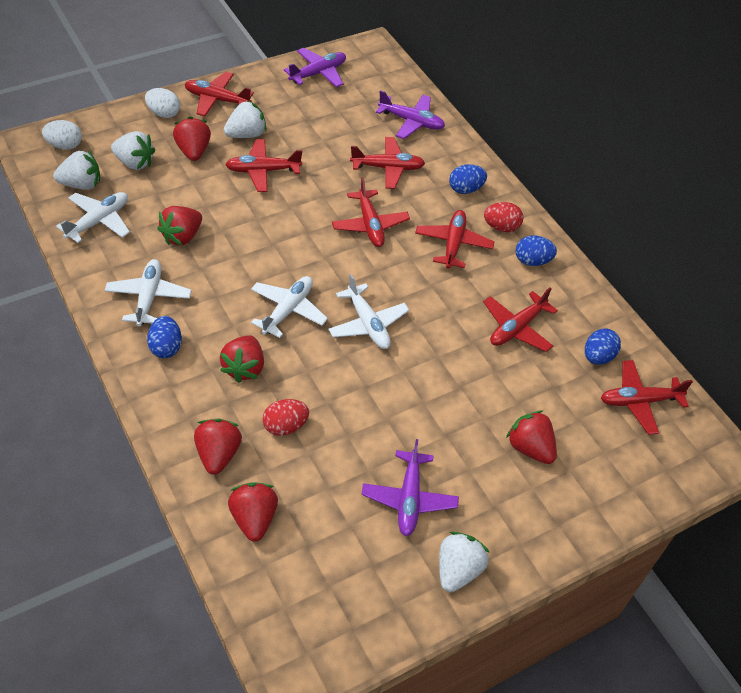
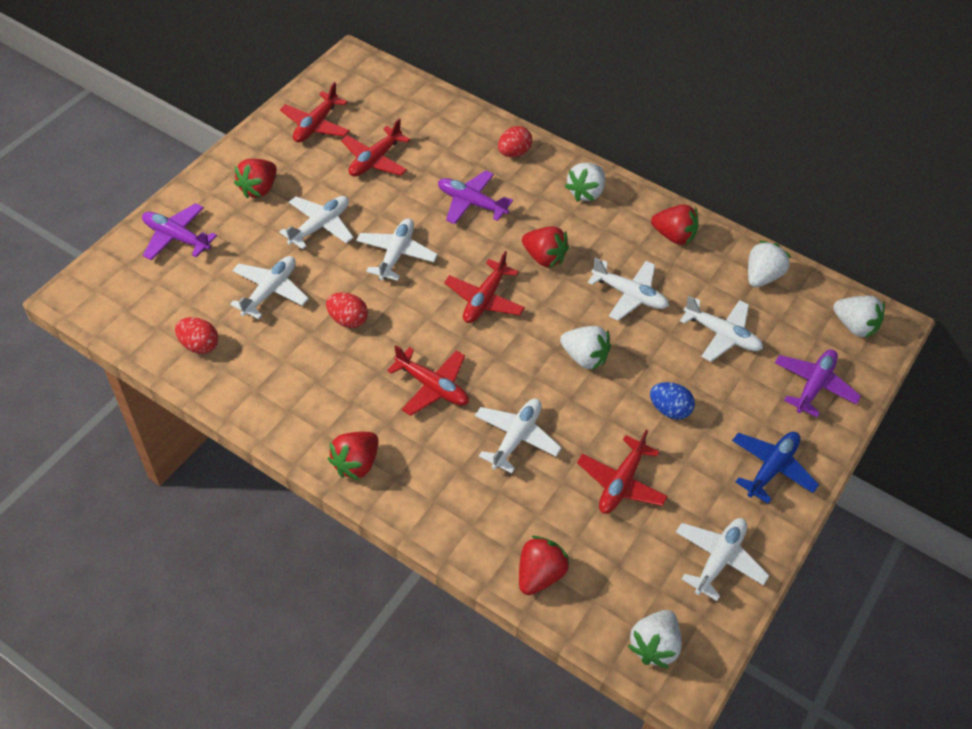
blue egg: [147,316,182,358] [449,164,487,194] [515,235,557,266] [585,328,621,365] = 4 -> [650,382,695,419] = 1
blue plane: none = 0 -> [732,432,819,504] = 1
red egg: [263,399,309,436] [484,202,523,232] = 2 -> [175,317,218,354] [326,292,368,328] [498,126,532,157] = 3
red plane: [185,72,254,116] [225,139,302,192] [332,177,410,247] [350,137,425,189] [415,210,495,269] [483,287,558,352] [601,360,693,435] = 7 -> [280,82,350,143] [341,118,410,176] [387,345,469,416] [444,251,525,323] [577,430,668,514] = 5
red strawberry: [157,206,202,246] [173,117,211,161] [194,419,242,475] [220,335,264,383] [228,482,278,542] [506,410,557,464] = 6 -> [234,159,277,198] [328,432,379,480] [519,536,570,595] [522,226,569,268] [651,204,699,245] = 5
white egg: [42,120,82,150] [145,88,180,118] = 2 -> none = 0
white plane: [56,192,130,243] [104,259,192,327] [251,276,328,338] [328,274,409,349] = 4 -> [230,256,309,319] [279,196,354,249] [356,218,438,281] [475,399,562,473] [588,258,669,321] [676,518,769,601] [680,296,763,362] = 7
white strawberry: [53,150,100,190] [111,131,155,170] [224,100,267,138] [439,532,490,592] = 4 -> [560,326,611,371] [565,163,605,202] [628,610,682,669] [748,240,791,287] [833,296,885,338] = 5

